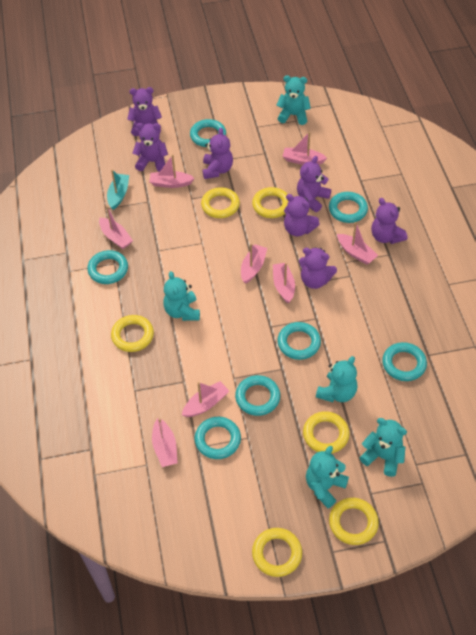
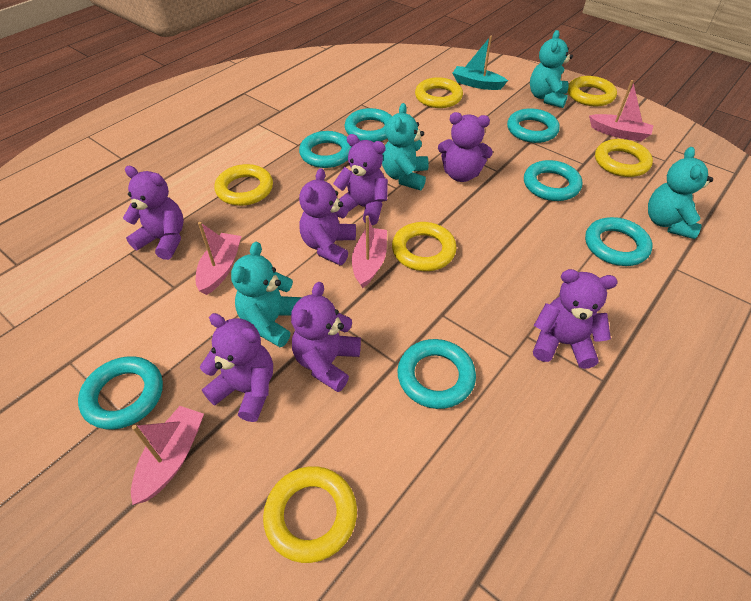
pink boat: [99,206,133,249] [149,154,194,188] [152,418,177,467] [182,381,229,417] [241,244,267,284] [273,263,295,304] [283,132,327,165] [337,222,378,265] = 8 -> [131,406,204,505] [196,222,241,295] [352,215,387,288] [589,80,654,142] = 4
turquoise teddy bear: [163,271,200,321] [276,75,311,125] [306,446,349,508] [316,356,357,402] [360,418,407,477] = 5 -> [231,242,302,347] [382,103,429,190] [530,30,573,108] [648,147,713,239] = 4

